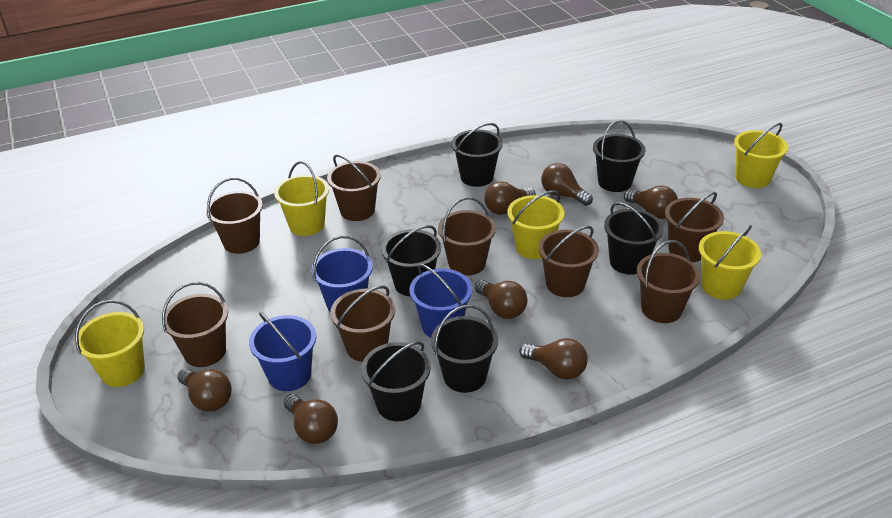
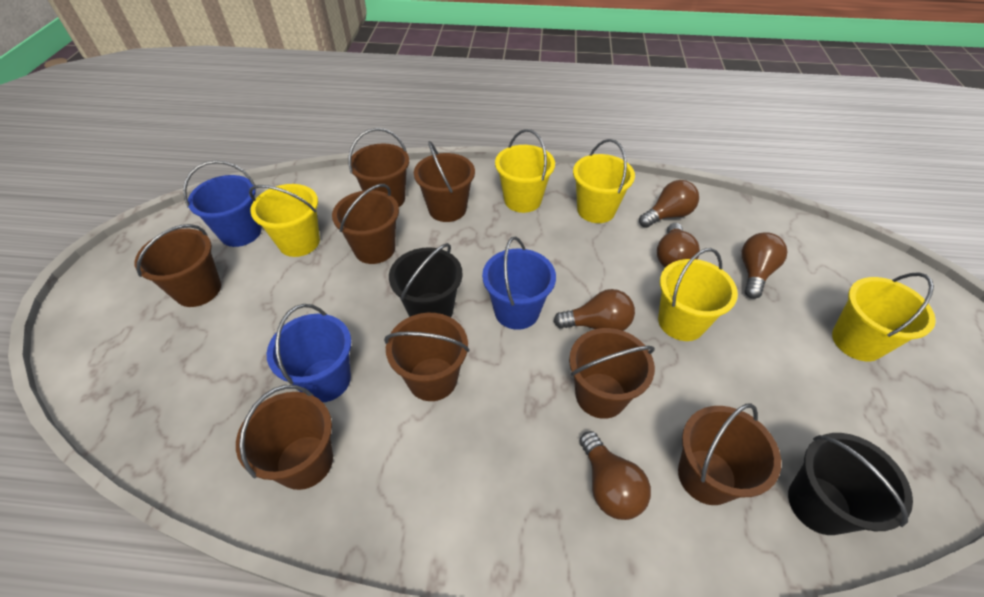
black bucket: [361,341,431,421] [382,225,441,296] [431,305,498,393] [451,123,503,187] [593,120,645,192] [604,202,663,275] = 6 -> [389,243,463,317] [788,433,913,535] = 2
brown light bulb: [177,368,232,412] [284,394,338,444] [475,280,528,319] [484,181,536,215] [519,338,588,380] [541,163,593,206] [624,185,678,219] = 7 -> [554,289,635,331] [580,431,651,520] [639,180,699,228] [657,223,700,268] [742,232,787,299] = 5

